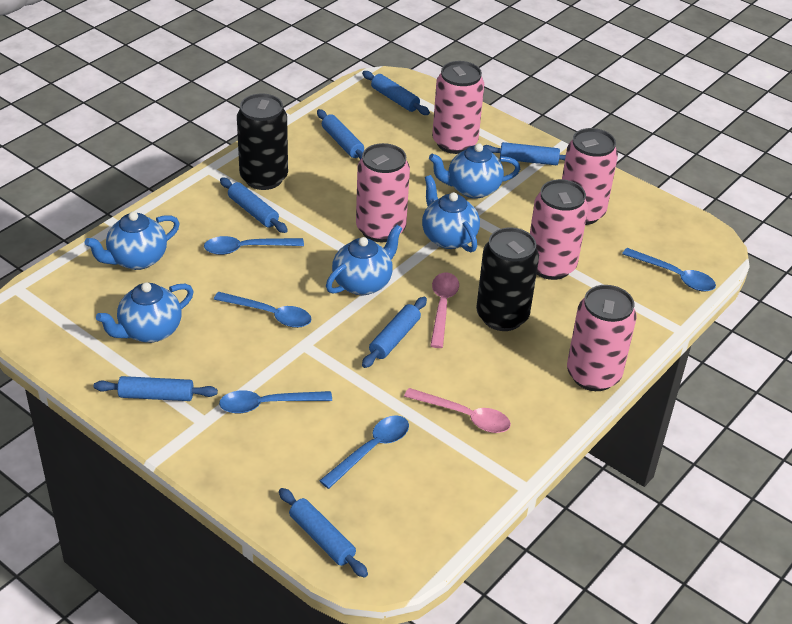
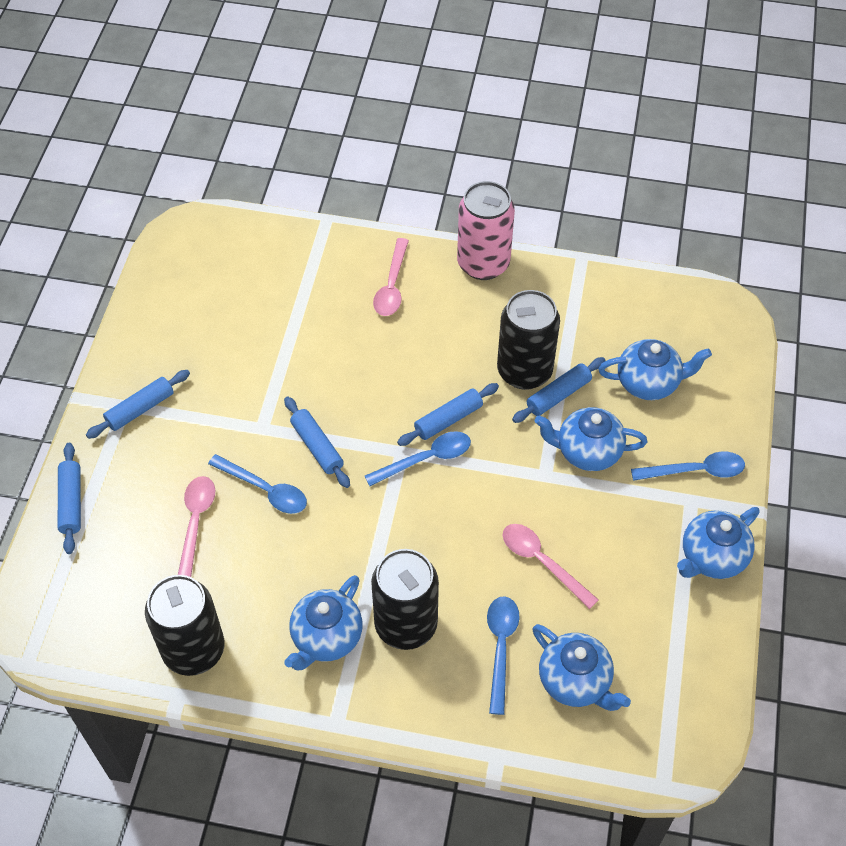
black can: [237,94,288,190] [476,228,539,331] = 2 -> [145,575,224,676] [371,549,439,650] [497,290,560,390] = 3
blue rolling pin: [94,376,218,401] [220,178,288,233] [279,488,368,578] [317,109,364,160] [362,71,430,115] [362,297,427,368] [484,142,566,165] = 7 -> [58,443,81,554] [86,370,190,439] [284,397,350,488] [397,383,499,446] [512,357,606,423] = 5
blue spoon: [204,236,304,255] [214,292,312,328] [219,390,332,414] [319,415,409,489] [622,248,716,291] = 5 -> [208,454,307,514] [365,431,471,486] [487,596,520,715] [631,451,745,481] = 4
pink can: [356,143,410,243] [432,61,484,154] [530,179,588,280] [562,128,618,225] [567,285,636,391] = 5 -> [457,181,515,280] = 1
pink spoon: [404,388,511,433] [430,273,459,348] = 2 -> [178,476,215,577] [373,238,409,316] [503,524,599,609] = 3

